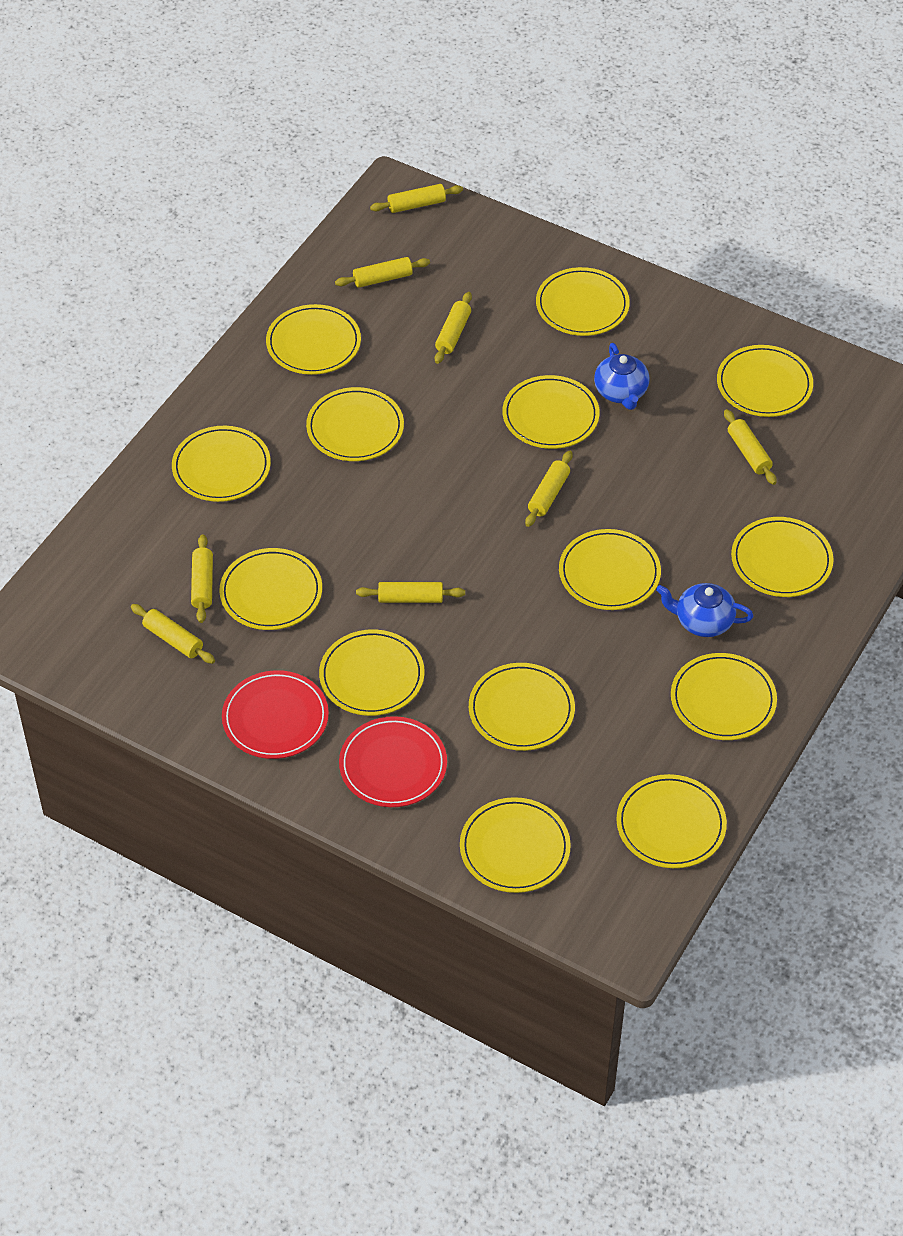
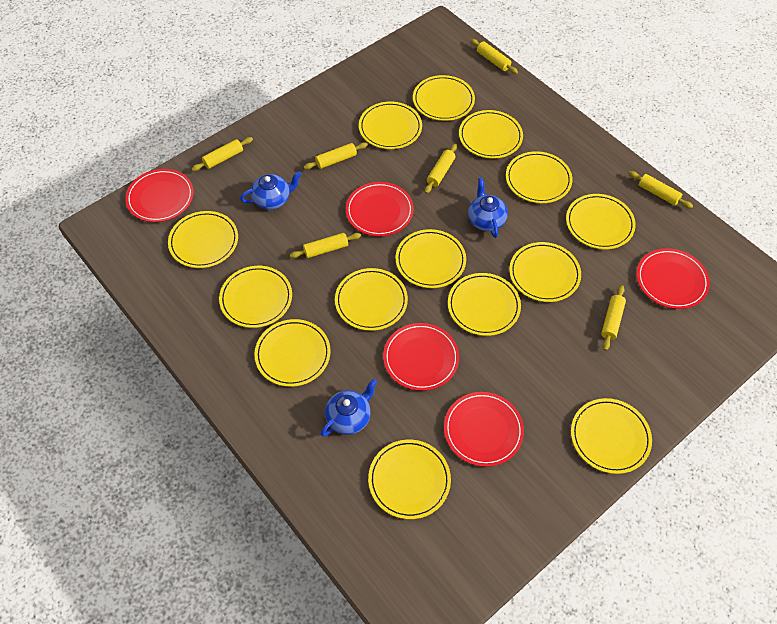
blue teapot: [594,343,649,410] [656,583,753,637] = 2 -> [240,171,302,210] [321,379,377,437] [468,178,508,238] = 3
red plate: [222,670,329,759] [339,716,447,807] = 2 -> [125,169,194,222] [346,182,414,236] [383,323,459,391] [444,392,524,467] [637,248,710,309] = 5
yellow rolling pin: [131,604,215,664] [191,534,213,623] [335,257,430,288] [356,582,465,603] [370,184,463,213] [435,292,472,364] [525,451,573,527] [724,409,777,485] = 8 -> [192,137,253,171] [290,233,361,258] [304,142,368,170] [425,143,457,194] [470,39,518,74] [601,285,626,351] [628,171,693,209] = 7

